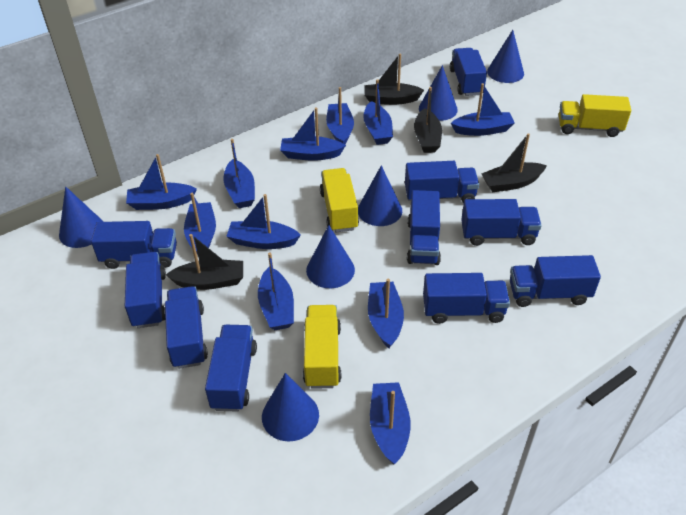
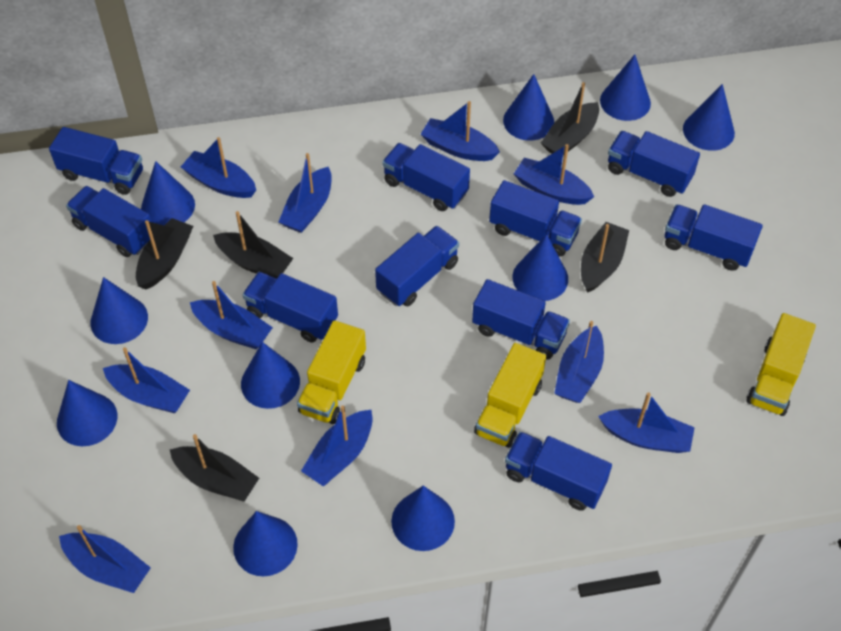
black boat: [166,234,243,290] [364,53,424,105] [414,87,442,153] [481,133,547,192] = 4 -> [136,218,193,290] [170,434,259,502] [213,211,293,279] [541,82,599,155] [581,222,629,293] = 5
blue boat: [126,154,197,210] [184,193,216,254] [223,139,255,208] [226,194,301,249] [258,253,294,330] [280,107,346,161] [326,87,354,144] [363,79,393,145] [368,279,404,348] [370,382,411,465] [451,83,515,136] = 11 -> [59,525,151,593] [103,347,190,413] [181,137,256,198] [190,281,273,349] [279,153,332,233] [301,405,373,486] [421,101,500,161] [514,144,594,205] [554,321,604,403] [598,392,695,453] = 10
blue cone: [59,186,104,248] [262,373,319,441] [306,225,355,288] [358,165,402,226] [419,65,458,121] [487,30,524,83] = 6 -> [57,380,117,446] [90,277,148,344] [141,161,195,225] [233,511,298,576] [241,342,300,409] [391,486,455,551] [503,74,554,141] [513,234,568,301] [600,54,651,121] [683,84,735,151] = 10

